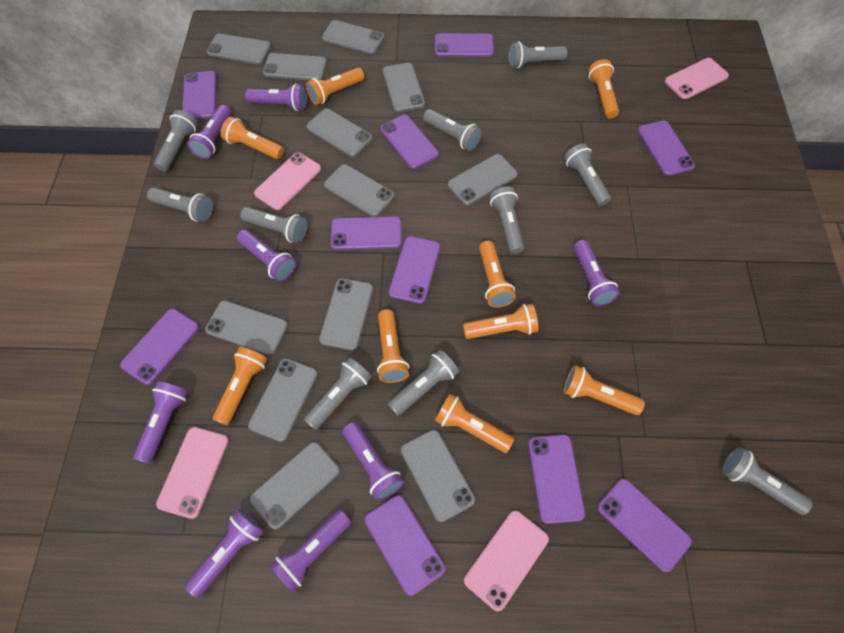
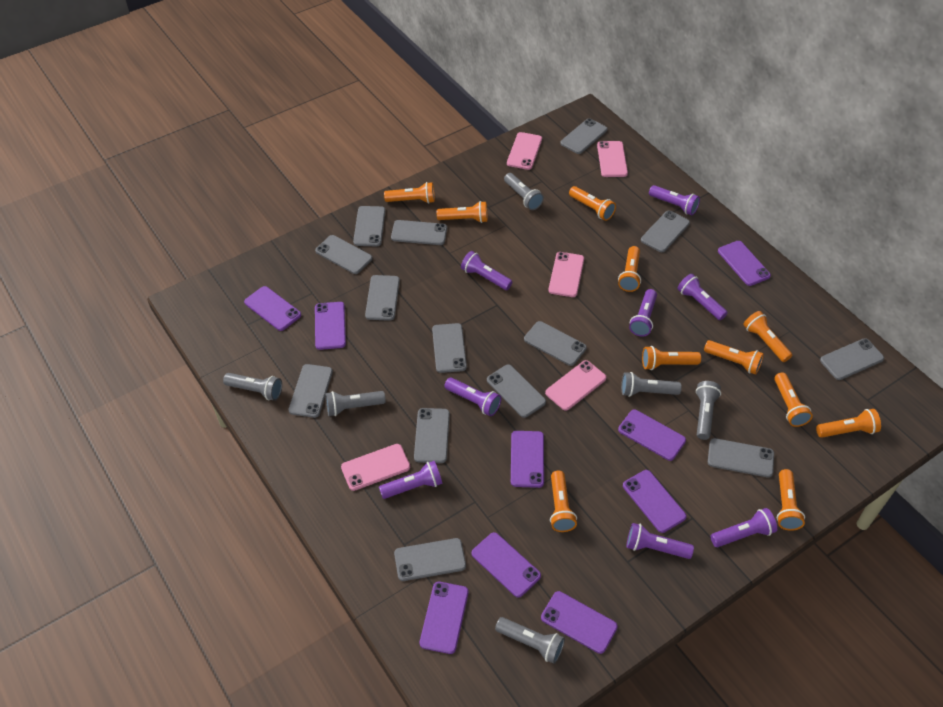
grey flashlight: [147,187,213,222] [154,110,198,171] [240,207,308,243] [304,357,372,430] [388,350,459,416] [423,109,482,151] [490,186,524,254] [508,42,567,68] [564,143,611,206] [722,447,813,515] = 10 -> [223,373,282,401] [326,391,385,416] [495,617,565,664] [504,173,544,210] [621,372,682,397] [696,381,721,440] = 6
grey phone: [205,300,288,355] [207,33,271,64] [248,358,318,442] [250,442,340,530] [263,53,327,80] [306,108,373,157] [319,278,373,350] [322,20,384,54] [324,164,394,217] [383,63,425,112] [401,430,475,522] [448,154,518,205] = 12 -> [289,364,333,418] [315,235,373,274] [353,206,385,246] [365,275,400,321] [391,220,447,245] [394,538,466,581] [414,408,450,463] [432,323,467,373] [487,364,546,418] [524,321,587,366] [560,118,607,154] [641,210,690,252] [708,438,774,477] [820,338,884,380] = 14
orange flashlight: [213,347,267,425] [221,117,284,159] [306,68,364,105] [377,309,409,383] [435,394,514,453] [463,304,539,339] [479,241,516,308] [563,365,645,415] [588,59,619,118] = 9 -> [384,182,435,204] [437,201,487,223] [550,471,577,532] [569,186,616,221] [618,246,641,292] [642,346,701,370] [704,340,764,375] [743,311,792,362] [774,372,813,427] [777,469,805,531] [816,409,881,438] = 11
pink phone: [156,427,229,519] [254,152,321,210] [464,511,549,611] [665,58,729,99] = 4 -> [341,444,410,491] [507,132,542,170] [545,360,606,411] [548,252,584,297] [597,141,628,177] = 5
purple phone: [120,309,199,385] [182,71,216,119] [331,216,402,250] [364,495,445,596] [380,115,439,169] [389,236,440,304] [435,33,494,57] [528,434,585,524] [597,478,692,572] [638,120,695,176] = 10 -> [244,286,301,331] [315,302,346,350] [420,582,469,654] [471,532,541,598] [511,431,544,488] [541,591,618,654] [618,409,686,461] [623,470,687,533] [718,241,771,286] = 9

